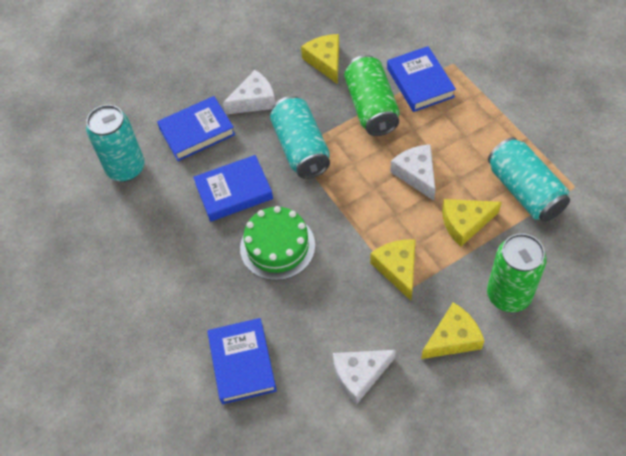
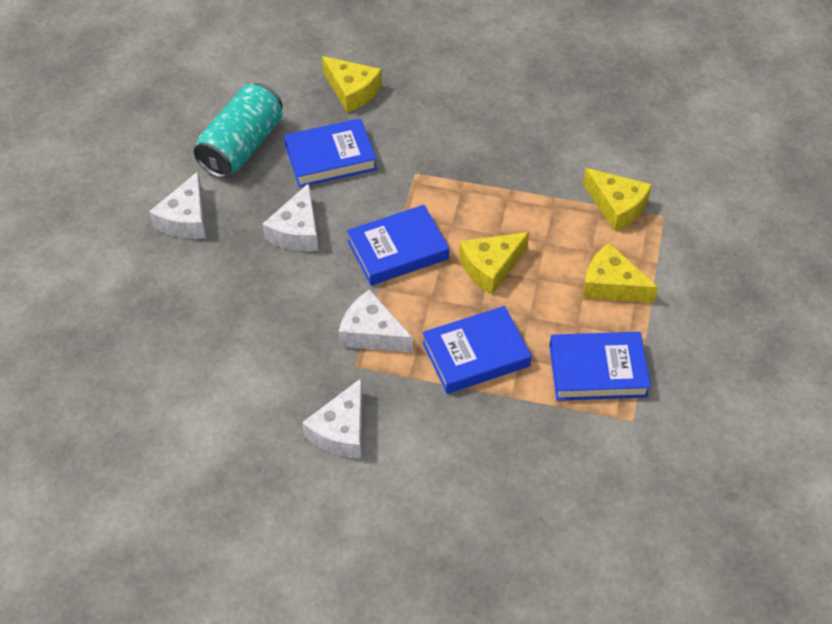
green cake: [240,206,315,280] = 1 -> none = 0
green can: [344,55,400,136] [487,233,547,312] = 2 -> none = 0
turquoise can: [86,105,144,182] [270,96,330,179] [488,137,570,222] = 3 -> [194,83,283,178] = 1
white cheese: [223,70,275,114] [333,350,396,404] [390,144,435,201] = 3 -> [149,171,206,239] [262,183,318,251] [302,378,363,459] [339,290,413,353] = 4

